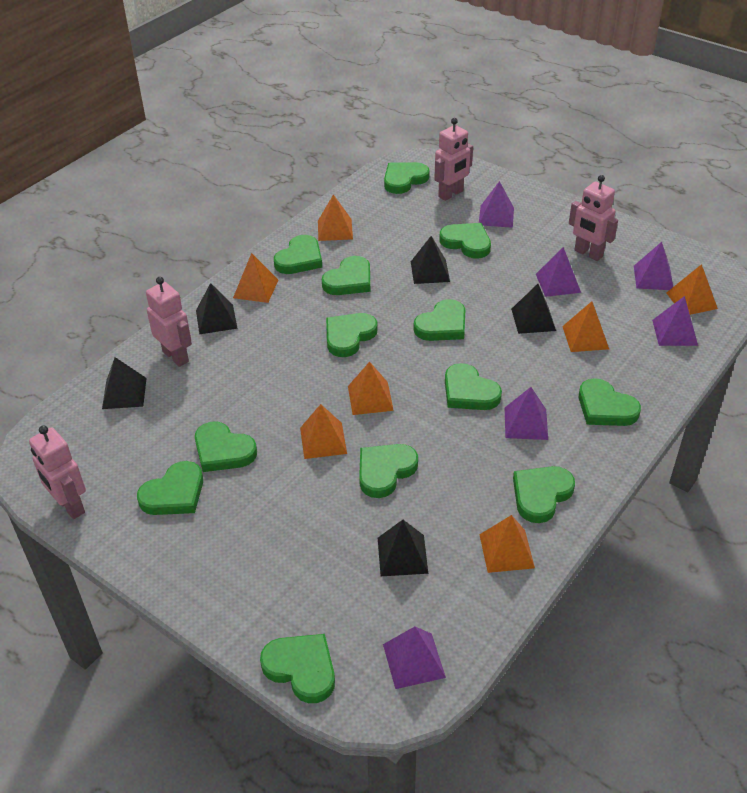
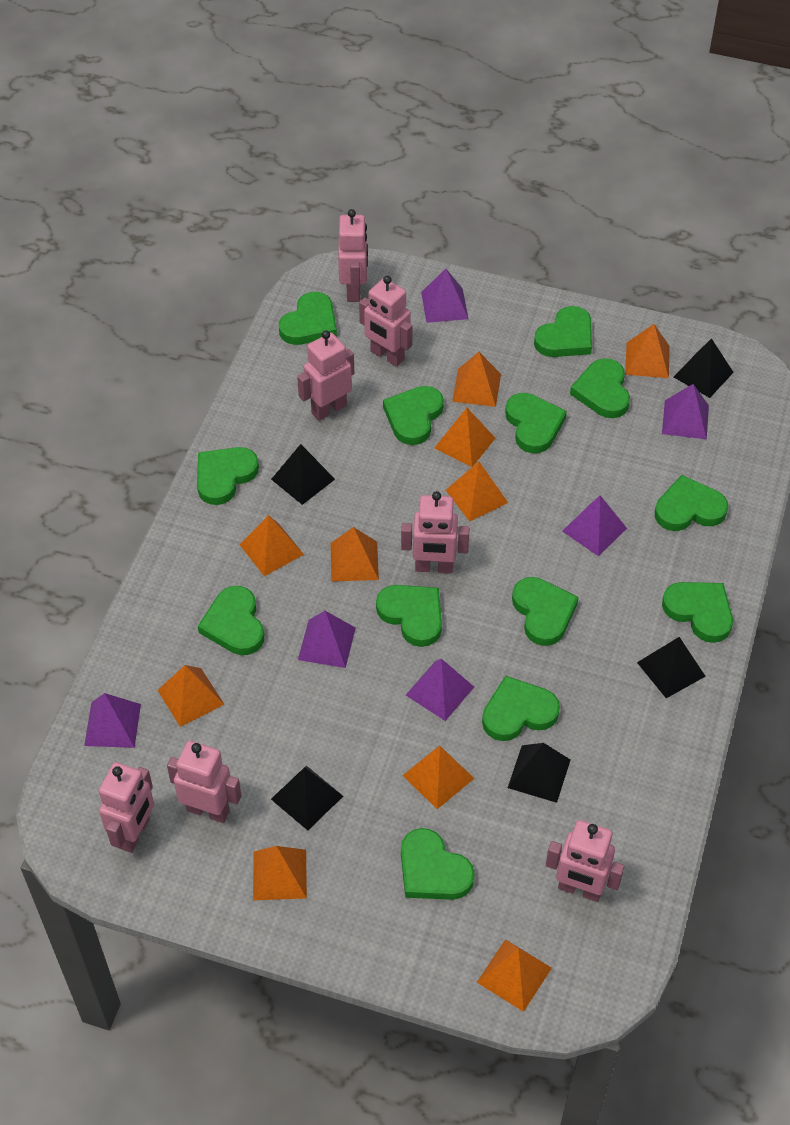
orange pyramid: [233,253,278,303] [300,404,347,459] [318,194,353,241] [348,362,394,415] [479,515,535,573] [562,301,609,352] [667,264,718,315] = 7 -> [157,665,224,727] [240,515,304,576] [253,846,307,900] [331,527,379,581] [402,745,475,809] [434,408,495,467] [446,462,508,522] [452,352,501,407] [477,939,552,1012] [625,324,670,378] = 10
pink robot: [29,425,86,519] [146,277,192,367] [434,118,473,201] [569,175,618,261] = 4 -> [99,762,154,853] [167,741,241,823] [297,330,354,421] [338,209,368,302] [359,276,413,367] [401,491,470,573] [546,820,625,902] = 7

